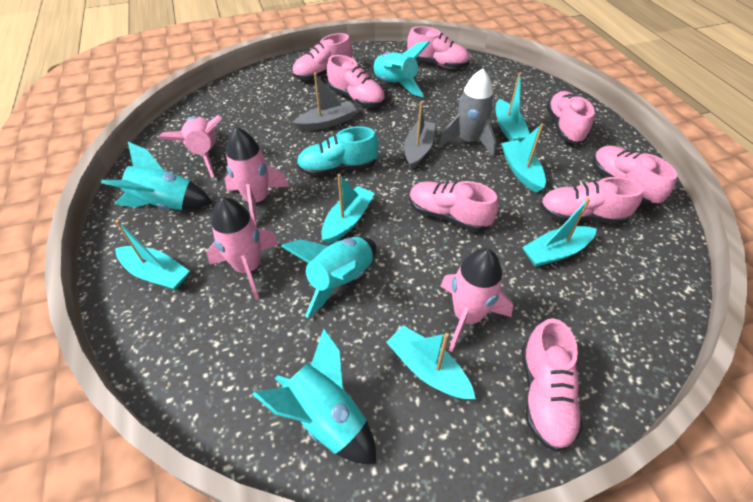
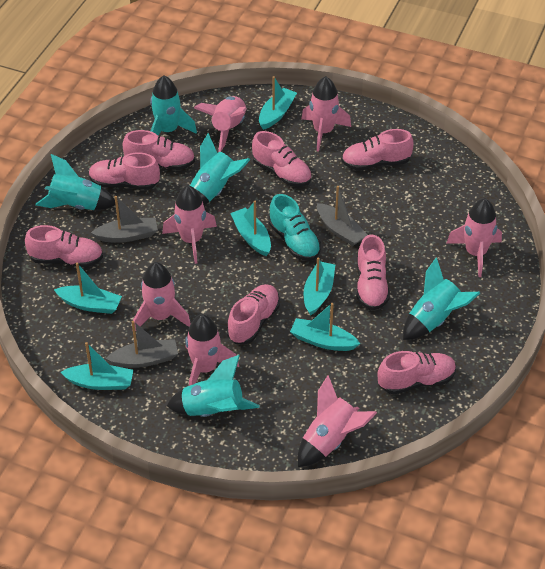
grey boat: [292,72,357,131] [404,101,435,169] = 2 -> [91,196,158,243] [105,321,178,368] [317,186,367,246] = 3
grey rocket: [438,69,497,157] = 1 -> none = 0
pink rocket: [158,115,222,178] [206,197,278,300] [224,127,289,227] [440,248,513,352] = 4 -> [133,262,191,332] [162,185,217,264] [185,314,239,386] [194,96,247,152] [298,375,377,467] [301,76,351,152] [447,198,502,277] = 7
turquoise rocket: [101,142,212,210] [252,329,376,464] [281,237,377,318] [371,41,430,97] = 4 -> [35,154,115,210] [150,75,197,135] [167,355,260,417] [190,133,250,205] [403,257,480,340] = 5

